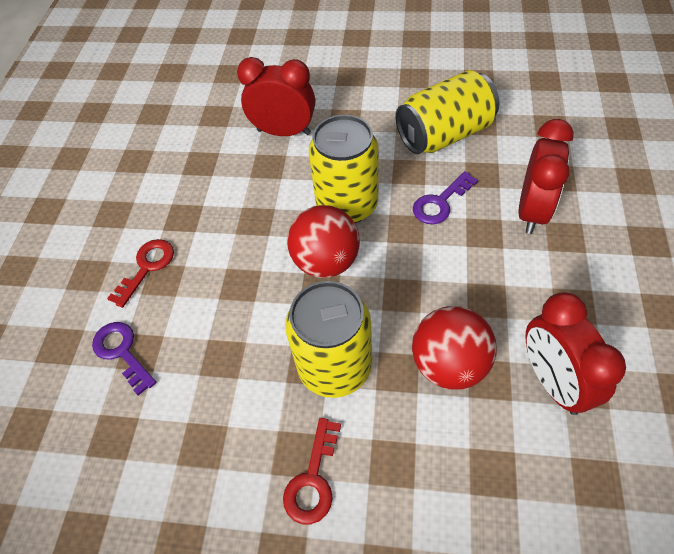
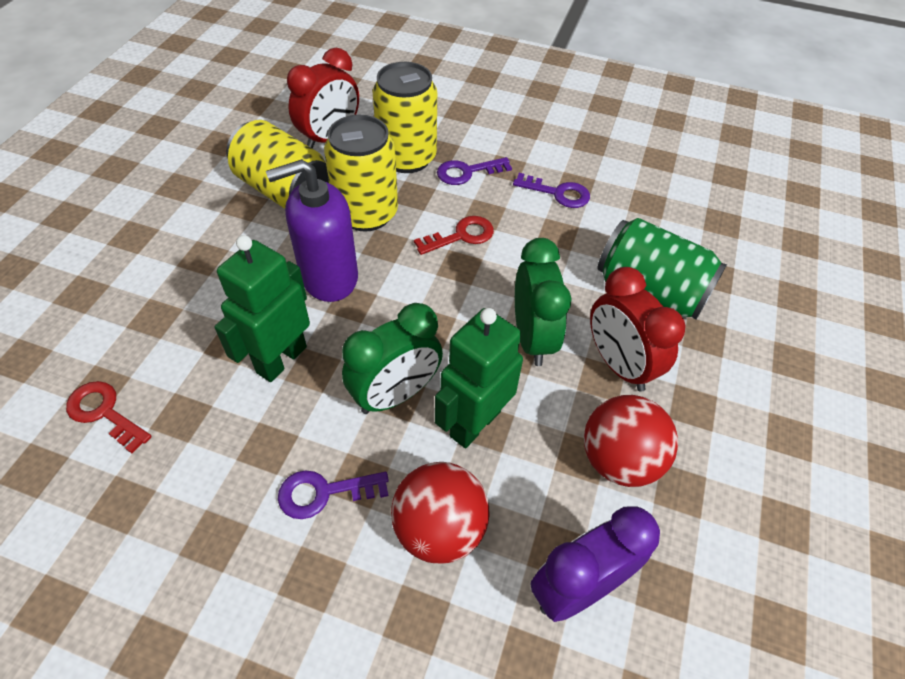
green can: none = 0 -> [598,218,727,320] = 1
green clock: none = 0 -> [342,303,443,414] [515,238,572,366] = 2
green robot: none = 0 -> [214,235,310,382] [435,308,523,448] = 2
purple clock: none = 0 -> [530,506,660,622] = 1
purple key: [92,322,156,396] [413,171,478,224] = 2 -> [278,470,389,519] [437,157,512,185] [513,173,590,208] = 3
purple soap dispenser: none = 0 -> [266,159,358,302] = 1
red clock: [237,57,315,136] [518,119,574,234] [525,292,626,415] = 3 -> [287,48,359,148] [590,267,685,392] = 2

